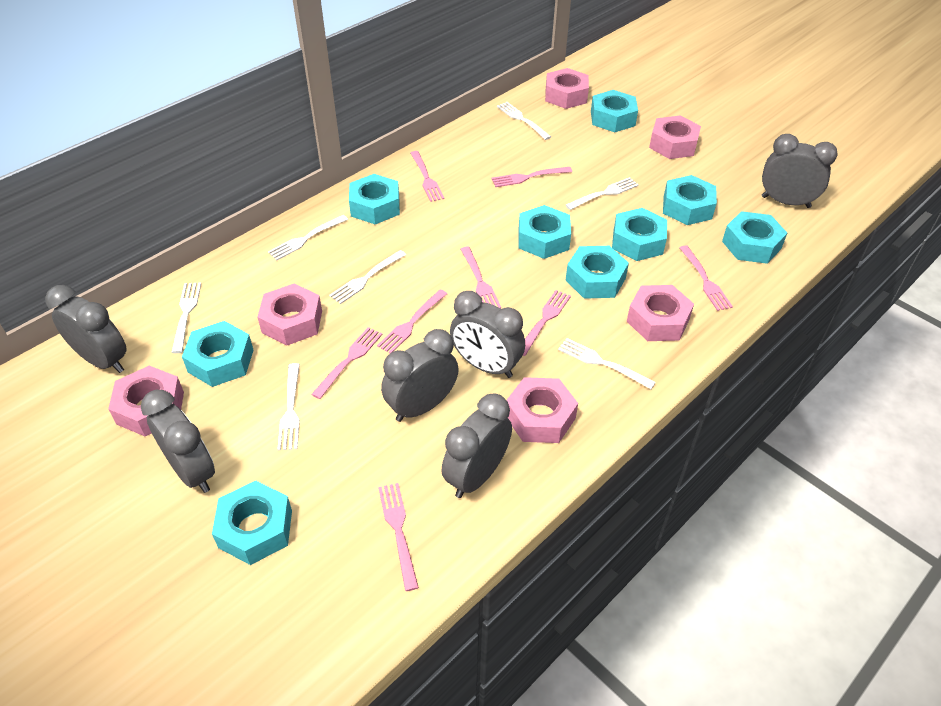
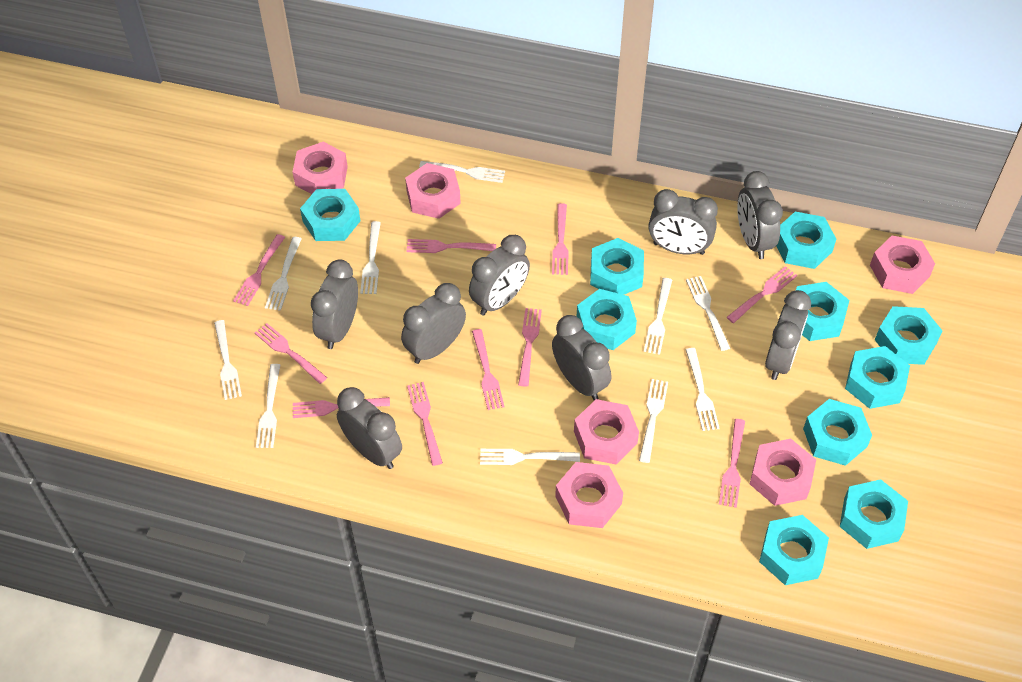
grey clock: [45,285,126,373] [141,390,215,493] [381,329,459,422] [442,393,512,498] [450,291,525,378] [762,134,838,208] = 6 -> [311,259,358,349] [337,387,402,469] [401,283,466,364] [469,235,530,316] [552,315,611,401] [648,189,718,255] [737,171,783,259] [765,290,811,380] = 8
pink fork: [311,327,383,399] [377,290,447,353] [378,483,419,591] [411,151,444,202] [461,247,501,309] [491,167,572,187] [523,290,571,356] [680,245,733,311] = 8 -> [233,234,285,306] [255,323,327,384] [293,397,390,418] [406,239,496,253] [407,382,443,466] [472,329,505,410] [518,308,542,387] [552,203,569,275] [719,419,745,508] [727,266,797,323] = 10
turquoise nut: [182,321,253,387] [212,481,292,565] [349,174,400,225] [519,205,571,259] [565,246,629,299] [591,90,638,132] [612,208,667,261] [663,175,717,225] [722,211,787,264] = 9 -> [300,189,360,241] [576,289,637,350] [590,238,644,295] [759,515,829,585] [777,212,836,269] [796,282,850,341] [803,399,872,466] [840,479,908,549] [845,346,910,409] [875,306,943,365] = 10
white fork: [171,282,201,353] [268,215,348,260] [277,363,300,450] [329,250,406,304] [497,102,551,140] [558,338,656,389] [566,177,639,210] = 7 -> [214,320,242,400] [256,364,280,448] [265,237,302,311] [360,221,381,294] [419,161,505,183] [480,449,580,465] [639,379,668,463] [644,278,672,355] [685,348,720,431] [686,276,730,351] = 10

